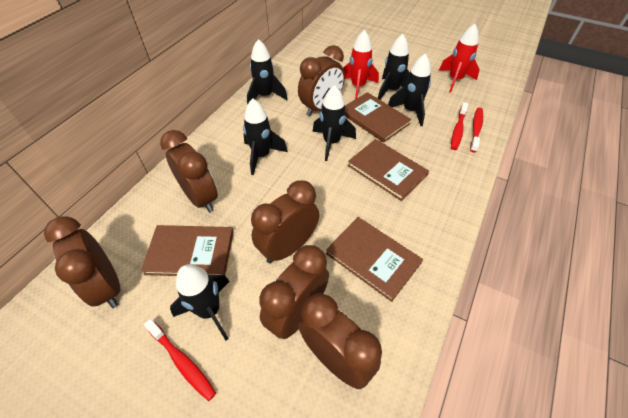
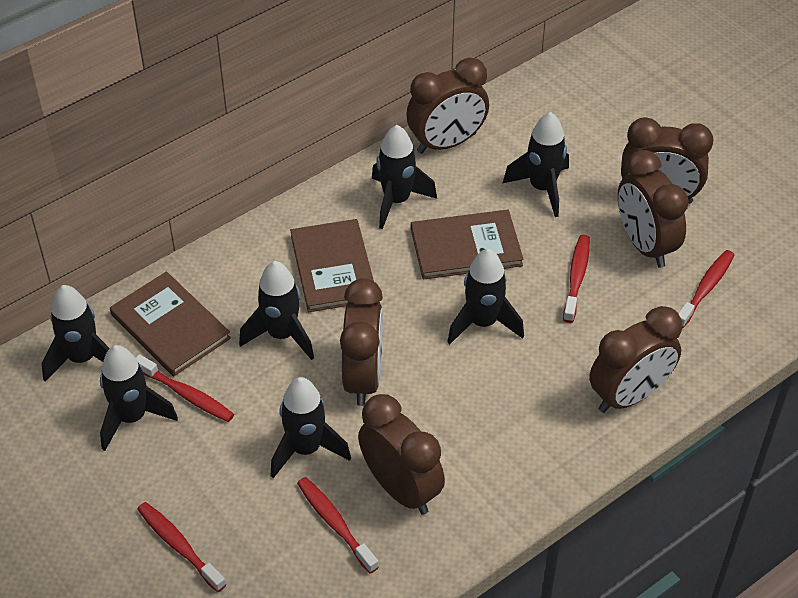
black rocket: [170,264,230,341] [243,98,288,175] [247,39,288,105] [313,85,356,161] [378,34,410,100] [388,54,431,126] = 6 -> [42,285,110,382] [100,345,178,451] [239,261,314,360] [270,377,351,478] [372,125,437,229] [447,249,524,344] [503,112,569,217] = 7
brown book: [141,225,234,277] [326,217,423,302] [345,92,411,143] [348,139,429,201] = 4 -> [110,271,231,376] [290,219,374,312] [411,210,524,280] = 3
red rocket: [343,30,379,99] [439,24,480,93] = 2 -> none = 0
red toothbrush: [144,319,216,401] [451,102,468,150] [470,108,483,152] = 3 -> [136,354,234,422] [137,502,226,592] [297,477,379,573] [563,234,590,323] [678,250,734,328] = 5

